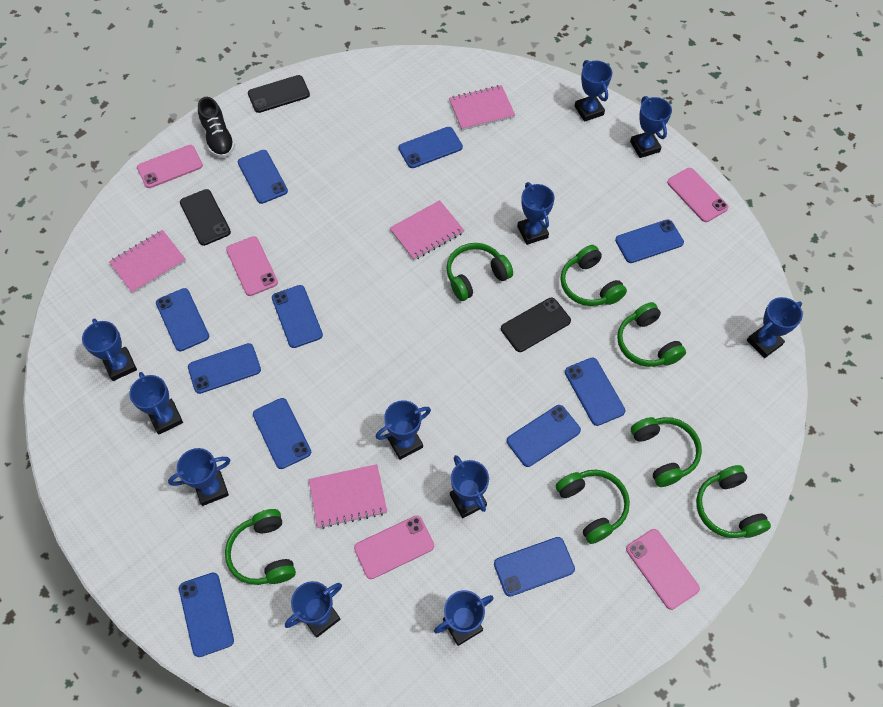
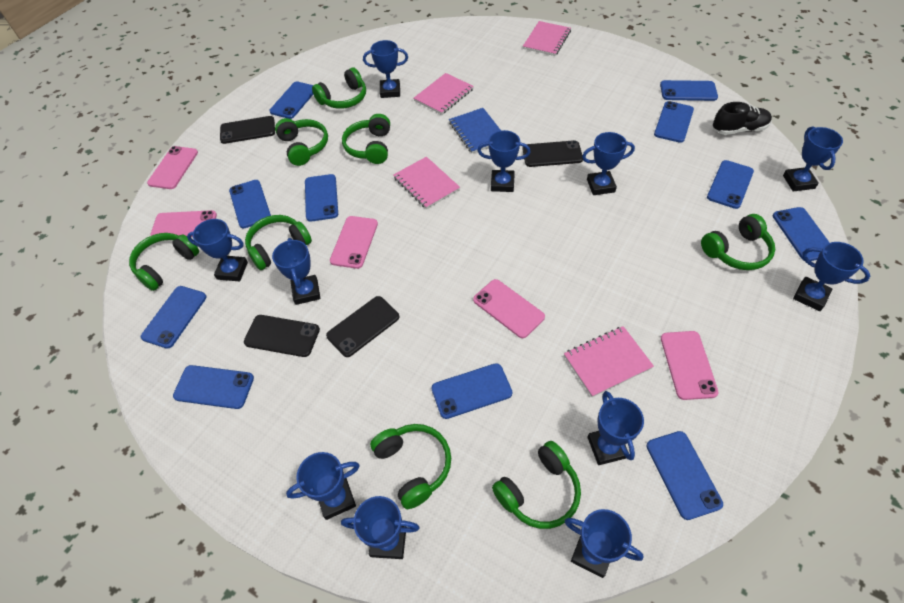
black phone: [180,189,231,246] [248,75,310,113] [501,298,571,352] = 3 -> [220,116,275,144] [244,315,320,357] [326,296,400,357] [522,140,583,167] = 4
blue notebook: none = 0 -> [449,108,501,153] = 1
green headphones: [225,509,296,585] [446,243,513,301] [556,470,630,544] [560,245,627,306] [617,302,686,367] [631,417,702,487] [696,465,771,538] = 7 -> [129,233,199,291] [245,215,312,270] [275,118,328,166] [312,67,366,109] [342,114,390,164] [370,424,451,509] [492,441,581,529] [701,214,775,270] = 8

